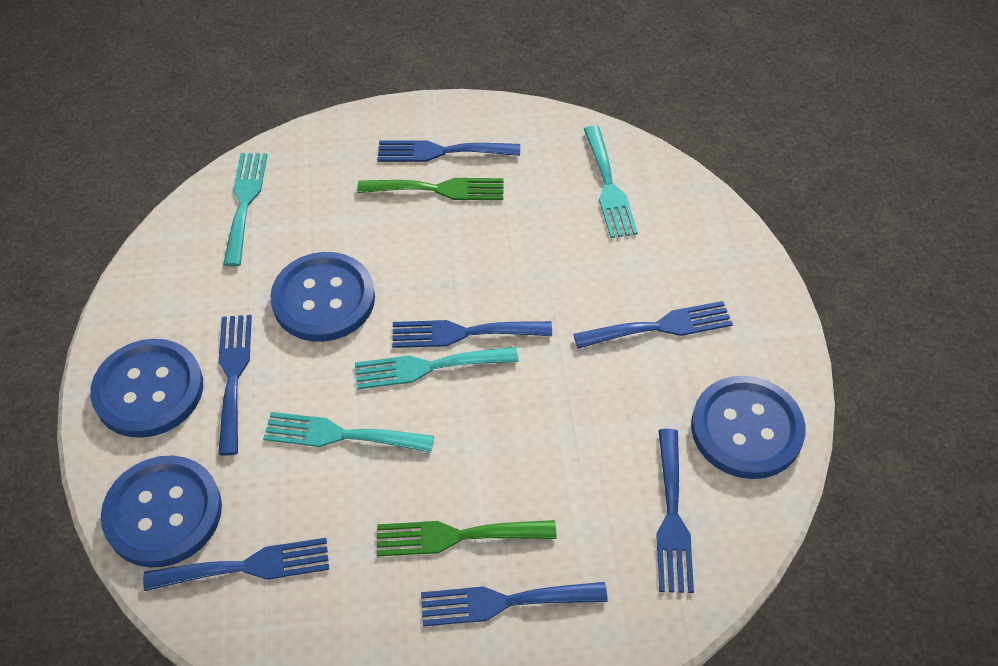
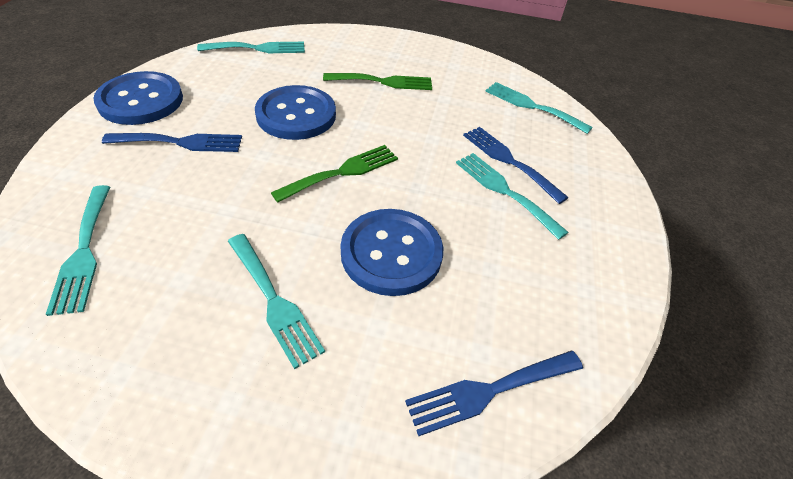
blue button: [90,339,203,438] [101,456,222,568] [270,252,375,342] [691,376,806,479] = 4 -> [93,71,183,125] [255,85,336,140] [340,209,443,296] = 3
blue fork: [143,538,329,591] [218,315,252,456] [378,140,520,162] [392,320,552,348] [421,582,608,627] [573,301,733,349] [656,429,694,593] = 7 -> [102,133,242,152] [405,350,583,436] [463,127,569,204] = 3
turquoise fork: [223,153,267,266] [263,412,434,453] [355,347,518,389] [584,126,638,238] = 4 -> [46,185,110,316] [197,42,305,53] [228,234,325,369] [456,153,569,240] [485,82,593,134] = 5

